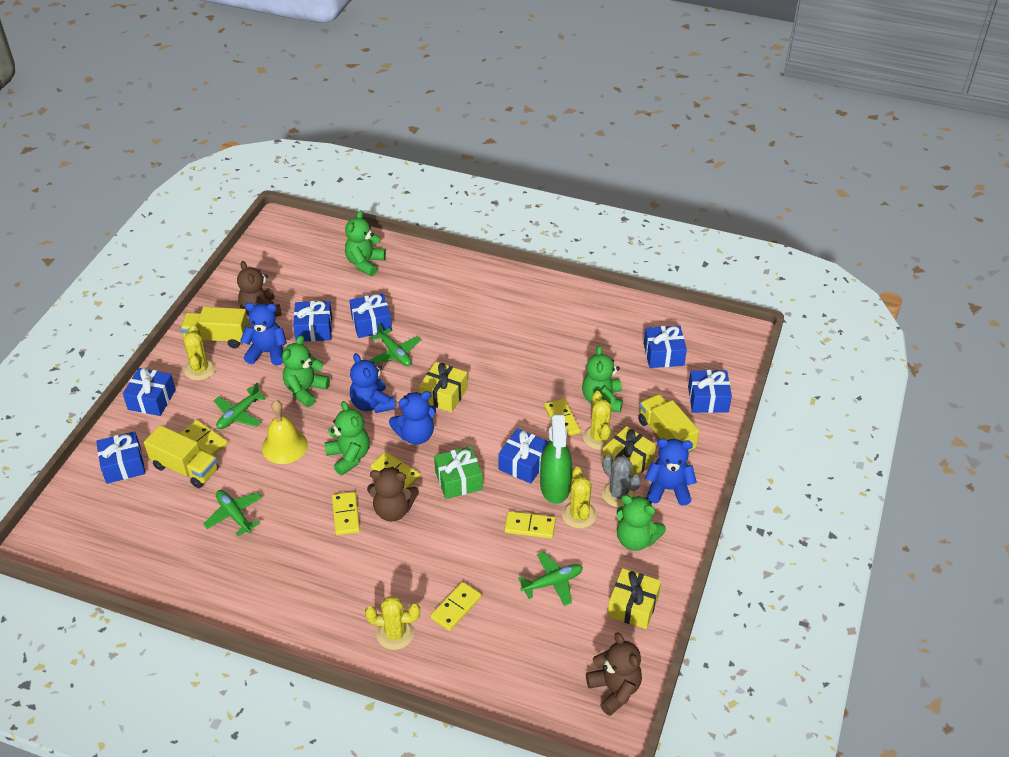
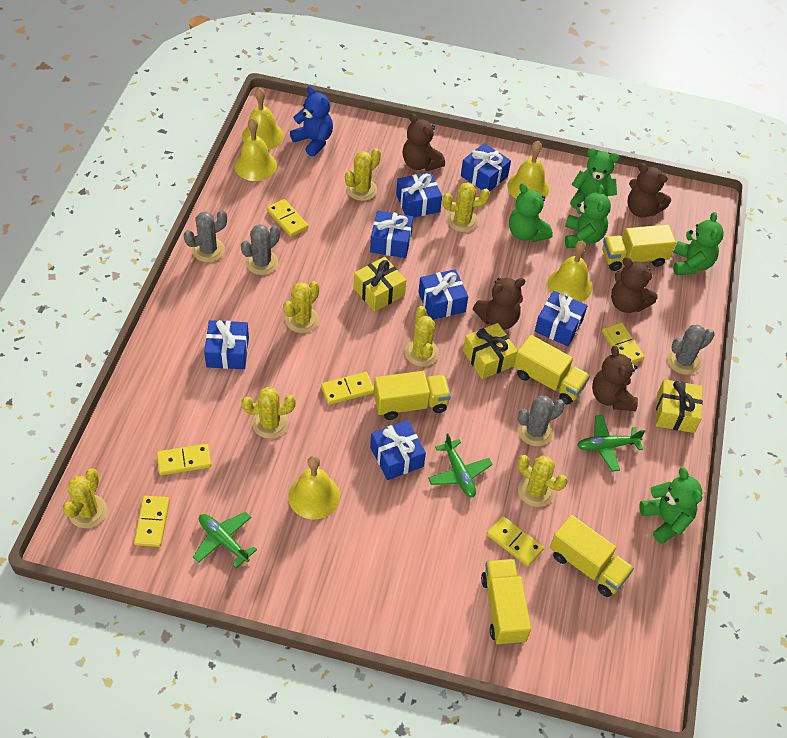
blue teddy bear: [240,303,287,366] [350,353,396,413] [389,391,436,445] [645,439,697,506] = 4 -> [290,86,333,157] = 1
brown teddy bear: [237,261,281,317] [367,467,419,521] [586,632,642,716] = 3 -> [403,113,445,171] [473,277,525,330] [592,345,638,411] [611,257,658,313] [628,163,671,218] = 5
green gift: [434,446,483,499] = 1 -> none = 0
green plane: [203,490,262,536] [214,383,266,429] [370,323,421,366] [518,552,583,606] = 4 -> [193,512,257,568] [428,433,492,497] [577,415,645,472] = 3
green spray bottle: [540,414,572,504] = 1 -> none = 0
grey cactus: [602,455,641,507] = 1 -> [184,210,227,262] [241,224,280,275] [517,396,565,446] [667,325,714,375] = 4
yellow bell: [262,400,308,464] = 1 -> [235,118,277,181] [242,88,283,150] [288,455,340,519] [507,141,549,199] [547,241,592,302] = 5
yellow cactus: [183,324,216,381] [365,595,420,650] [562,467,597,529] [583,391,615,450] = 4 -> [63,468,107,528] [241,387,296,439] [283,281,319,333] [345,148,381,201] [405,306,439,366] [443,182,490,232] [517,455,568,507] = 7
yellow truck: [144,425,218,488] [180,307,249,348] [638,394,699,453] = 3 -> [374,371,451,420] [481,559,531,645] [514,335,590,404] [550,515,634,597] [602,224,676,271] = 5

